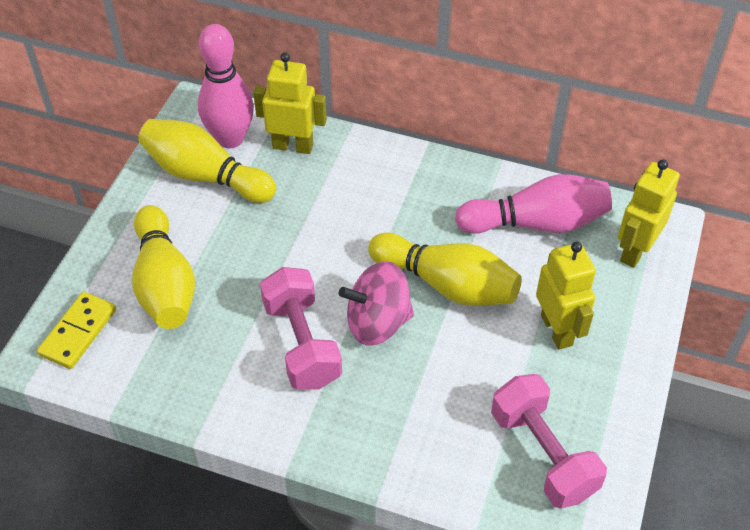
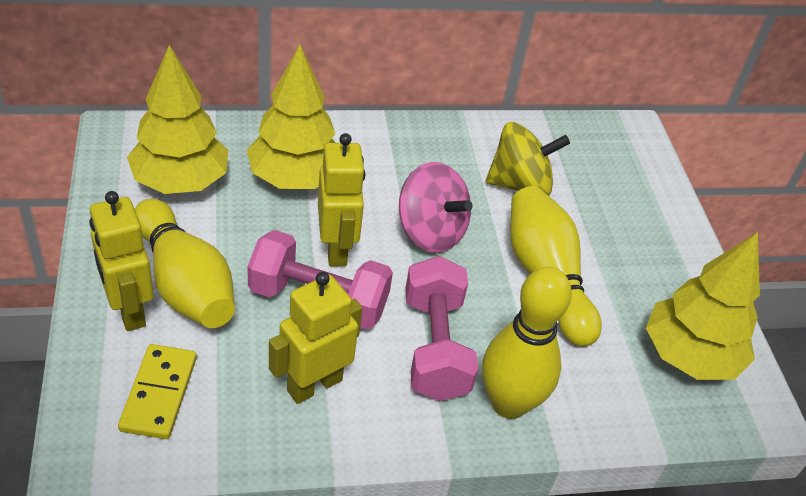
pink bowling pin: [198,24,254,148] [455,174,612,234] = 2 -> none = 0
yellow spinning top: none = 0 -> [486,122,570,196] = 1
yellow tree: none = 0 -> [127,45,228,194] [247,45,336,189] [646,232,760,380] = 3

